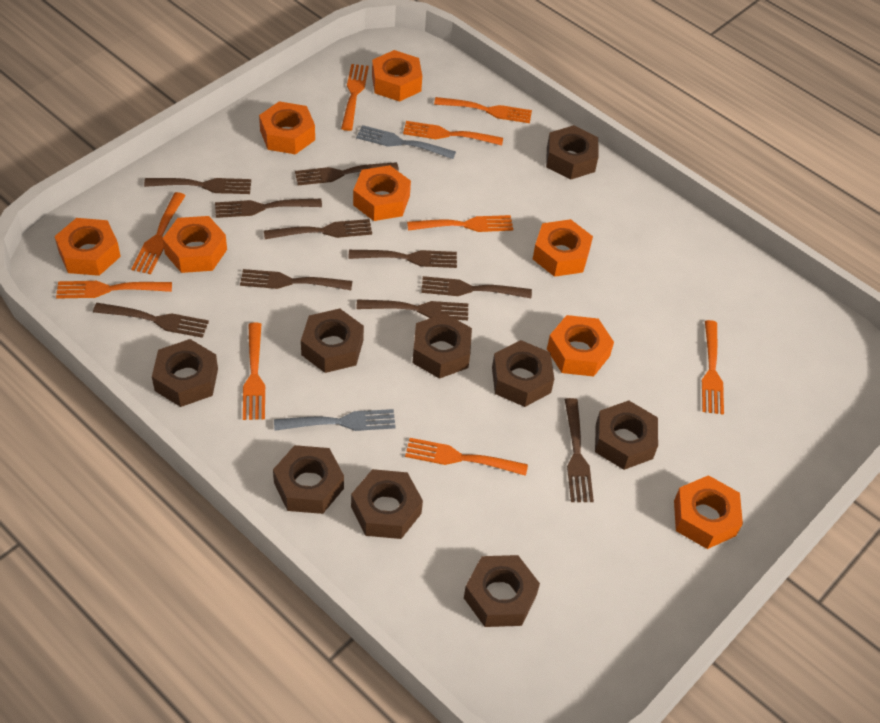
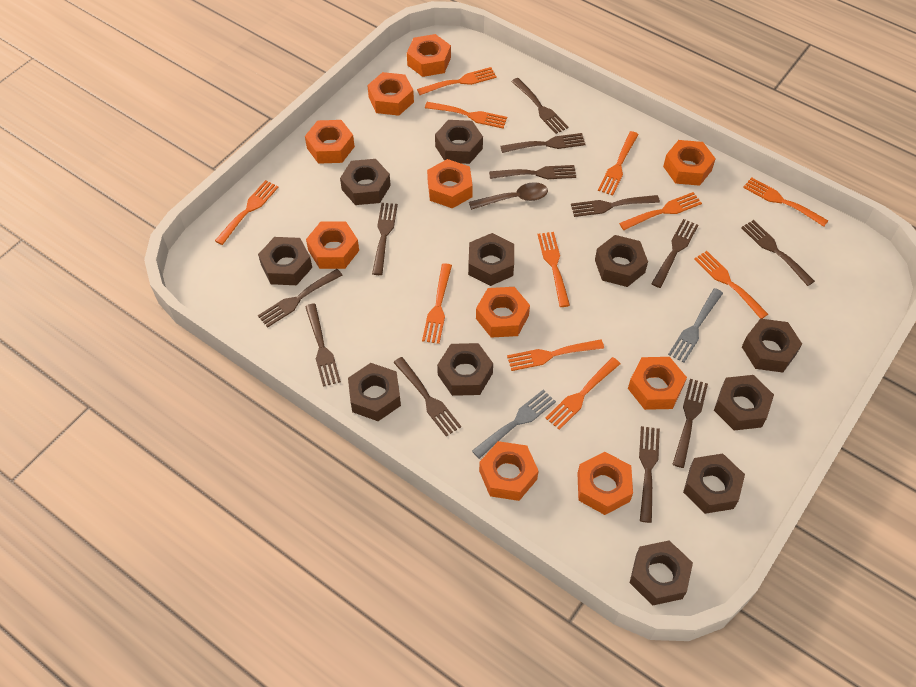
brown fork: [93,303,209,338] [144,178,251,194] [215,199,322,218] [240,269,352,290] [264,219,372,239] [295,162,399,186] [349,250,457,268] [356,299,468,320] [421,276,532,298] [565,398,594,502] = 10 -> [258,269,342,328] [305,303,341,387] [372,203,398,275] [393,357,461,436] [489,165,576,179] [500,133,586,153] [511,78,568,134] [571,195,660,217] [639,426,660,523] [651,219,698,288] [672,379,708,468] [741,220,815,286] = 12
brown nut: [152,339,218,407] [273,445,344,514] [301,309,364,373] [351,469,423,539] [413,313,472,379] [464,555,540,627] [492,340,554,407] [546,125,599,180] [595,400,658,470] = 9 -> [258,237,312,285] [340,159,391,205] [348,363,401,421] [435,120,483,164] [437,343,493,396] [468,233,514,286] [595,235,648,287] [629,541,693,606] [683,453,745,514] [714,375,774,430] [742,319,802,373] = 11
brown spoon: none = 0 -> [469,182,548,210] = 1
orange fork: [56,281,172,299] [131,192,186,274] [243,322,265,420] [341,64,369,131] [403,121,503,146] [405,438,528,476] [407,215,513,232] [434,97,532,123] [702,320,724,415] = 9 -> [215,180,278,245] [417,67,497,95] [422,263,452,344] [425,102,507,129] [507,339,604,371] [538,232,570,307] [545,357,621,430] [598,131,639,196] [619,192,702,230] [694,251,768,319] [743,177,828,227] = 11
orange nut: [55,218,121,276] [162,216,227,273] [259,101,315,155] [353,165,411,221] [372,50,422,102] [533,219,593,277] [547,315,614,377] [674,475,743,549] = 8 -> [305,120,355,164] [306,222,359,269] [367,72,414,116] [407,34,451,77] [427,159,473,208] [476,287,530,338] [479,441,538,501] [577,452,633,515] [628,357,687,410] [663,140,716,186] = 10

